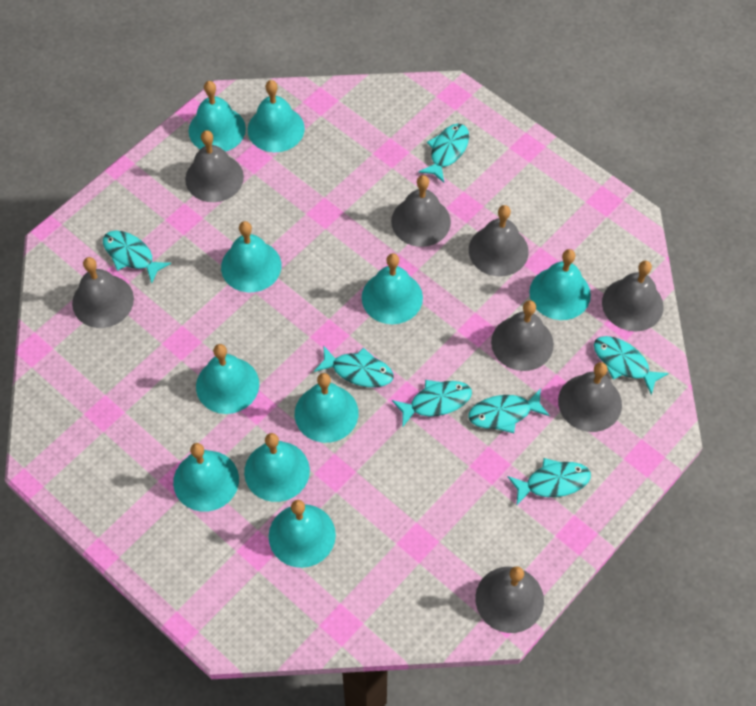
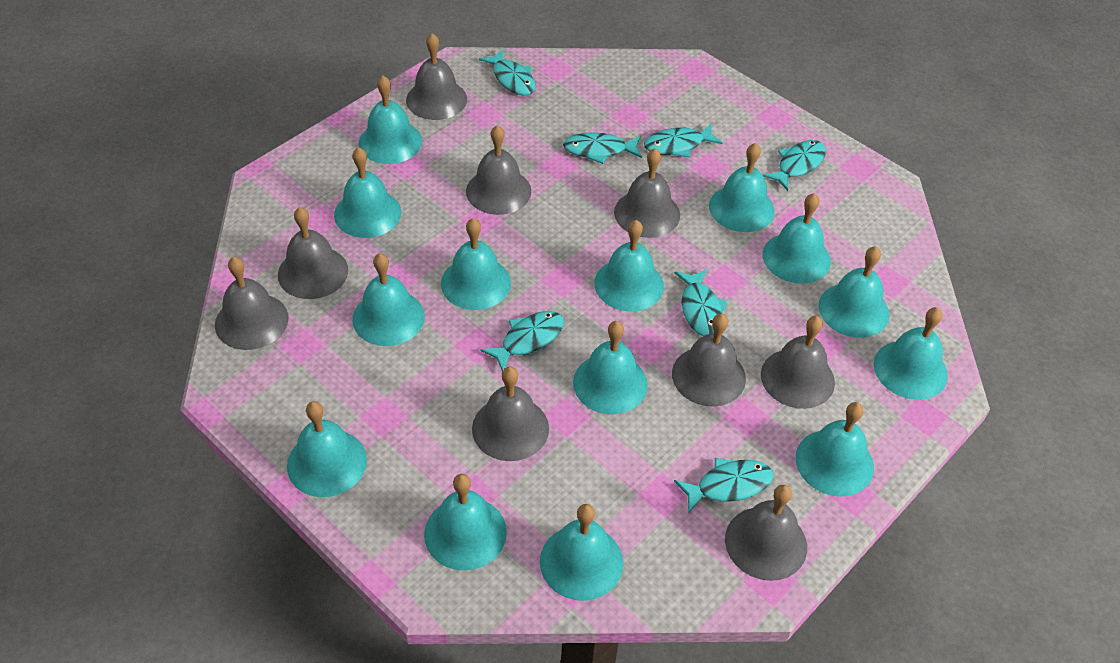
grey bell: [72,257,134,328] [185,130,244,202] [391,175,451,247] [469,205,529,277] [475,566,544,633] [491,301,554,371] [558,362,622,432] [602,261,664,332] = 8 -> [215,257,288,350] [278,207,348,299] [406,33,467,120] [466,125,531,215] [472,367,549,461] [614,148,680,238] [672,313,746,407] [725,485,807,581] [761,316,835,409] = 9
turquoise bell: [173,443,239,512] [188,81,246,152] [196,344,259,414] [221,221,281,292] [244,433,310,502] [248,80,305,152] [269,500,336,568] [295,373,359,443] [362,253,423,324] [529,249,591,320] = 10 -> [287,401,367,497] [334,147,401,238] [352,253,425,346] [359,76,422,164] [424,474,507,570] [441,218,511,310] [540,504,623,601] [573,321,648,414] [594,220,664,311] [709,143,775,232] [763,193,831,284] [796,402,874,497] [818,246,889,338] [874,307,948,400] = 14

